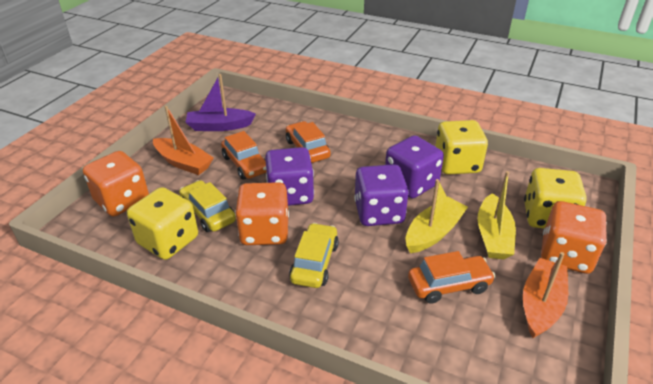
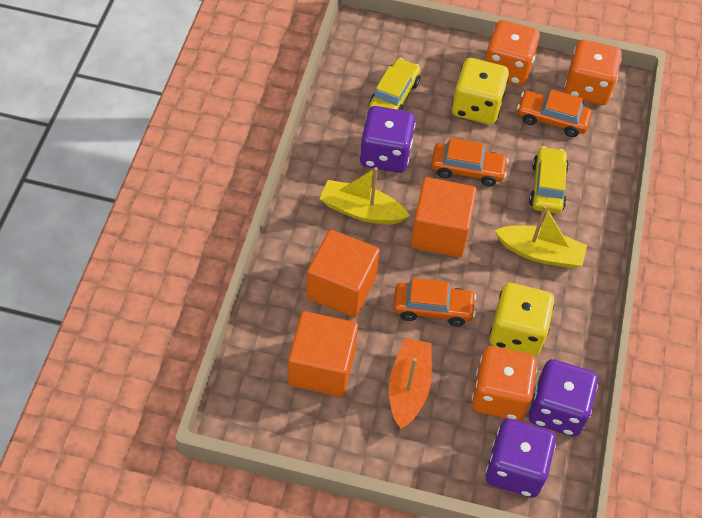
orange boat: [153,106,214,175] [523,252,568,338] = 2 -> [389,338,432,429] = 1
orange cube: none = 0 -> [288,311,358,397] [306,230,380,317] [410,177,477,257] = 3
purple boat: [186,74,256,131] = 1 -> none = 0
yellow dice: [127,187,198,260] [435,120,488,175] [524,168,587,228] = 3 -> [452,58,509,125] [490,283,554,356] = 2

